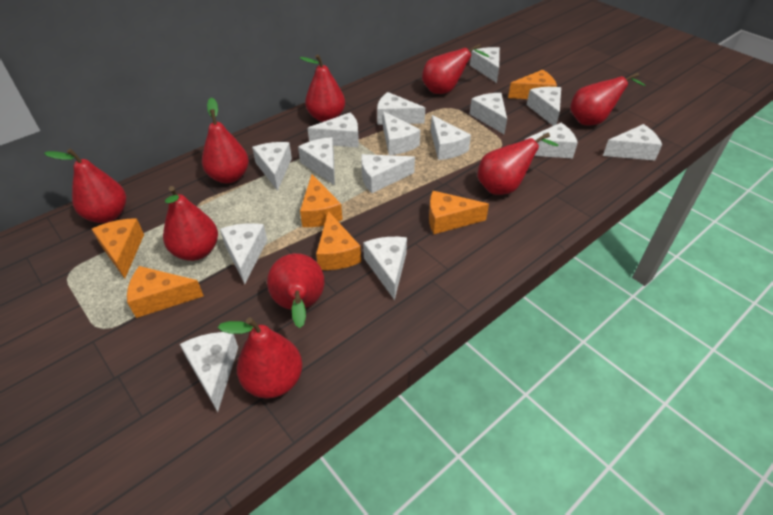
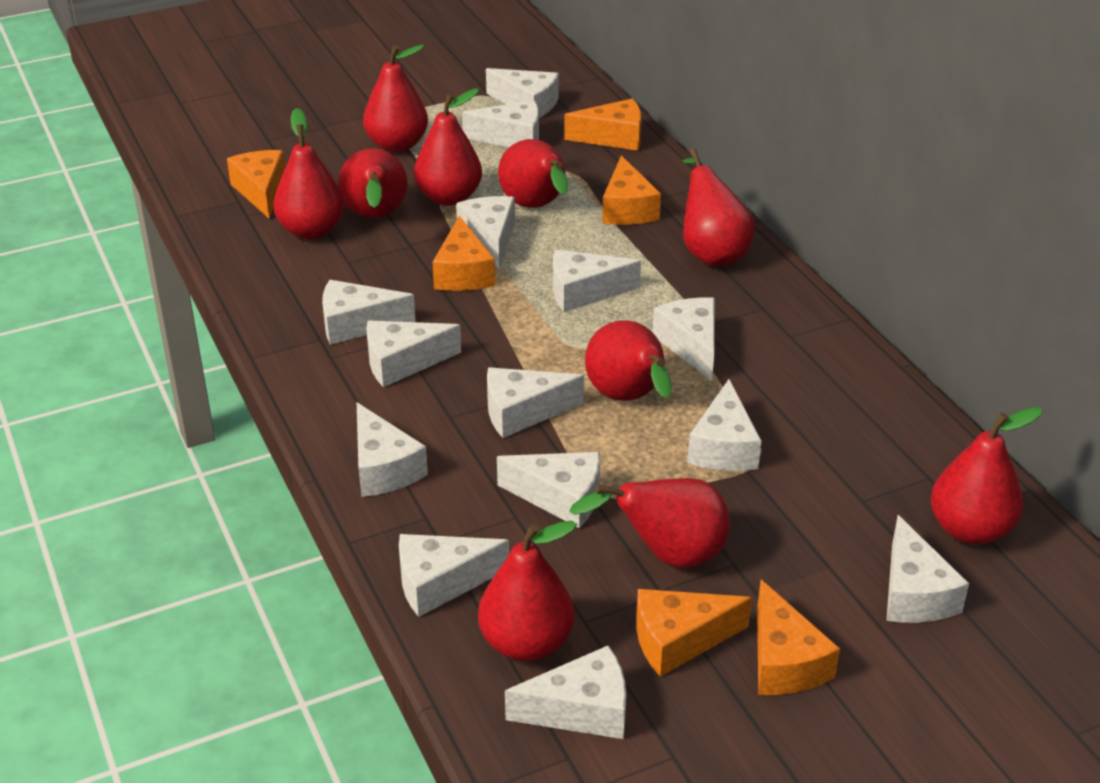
red pear: [44,148,126,223] [163,186,218,261] [202,98,249,183] [218,317,302,399] [267,253,324,328] [300,54,345,122] [422,44,490,94] [478,133,558,195] [570,72,646,125] = 9 -> [273,108,345,239] [338,148,407,218] [363,45,428,152] [414,88,482,206] [478,521,577,661] [498,139,568,208] [570,478,730,568] [585,321,671,401] [683,148,755,266] [931,407,1042,545] = 10
white cheese: [180,332,238,412] [220,223,267,284] [252,142,292,191] [298,137,335,185] [308,112,359,147] [361,154,415,193] [363,237,407,300] [377,92,425,125] [383,111,420,155] [431,115,471,160] [470,47,500,83] [470,93,507,134] [525,123,578,158] [527,87,561,126] [603,124,662,161] = 15 -> [322,280,416,345] [357,402,428,497] [366,321,461,387] [399,534,509,617] [456,196,515,270] [462,100,539,147] [486,68,559,118] [487,367,584,438] [497,452,600,528] [505,645,626,739] [553,250,641,312] [653,297,715,381] [687,379,762,471] [886,515,969,623] = 14

